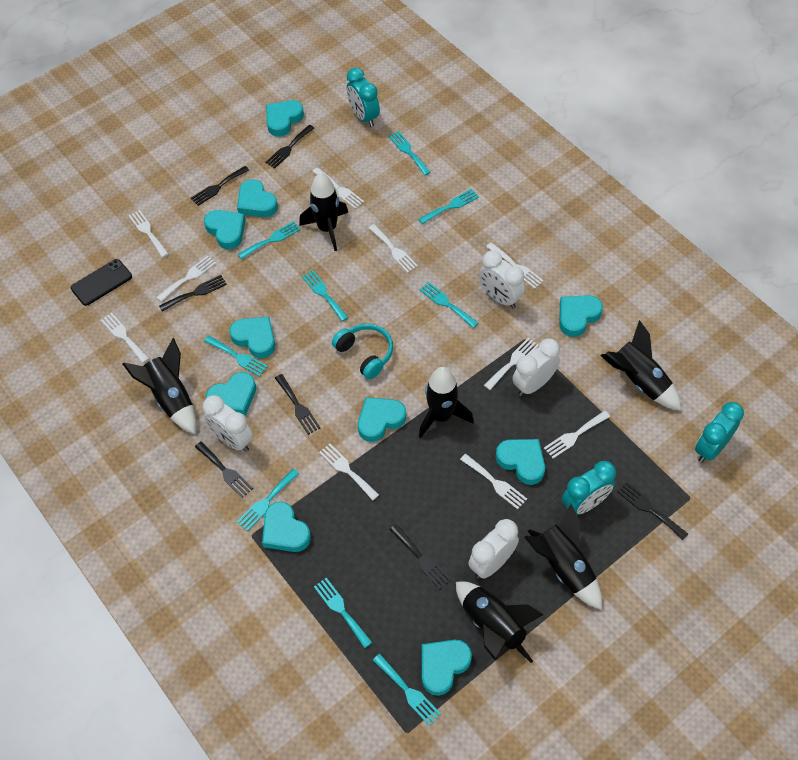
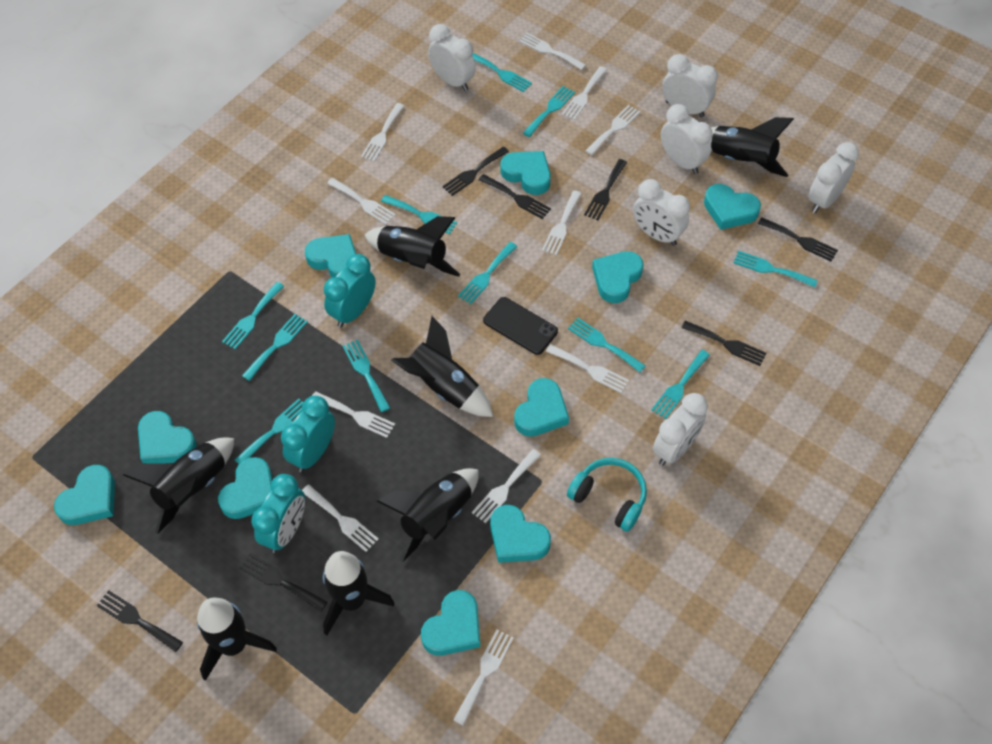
black rocket: [122,338,196,434] [299,172,348,251] [419,367,474,438] [456,581,544,663] [524,504,602,610] [600,320,681,410] = 6 -> [123,437,234,534] [197,597,277,681] [323,551,394,635] [365,216,460,277] [377,468,479,562] [391,316,493,417] [710,117,794,177] = 7
turquoise fork: [204,335,268,377] [237,469,299,531] [238,221,301,259] [302,270,348,322] [314,578,372,648] [373,654,441,726] [388,131,431,175] [418,189,479,224] [420,282,478,328] = 9 -> [222,282,284,349] [235,398,304,464] [242,314,308,381] [343,340,390,412] [381,195,457,234] [458,242,517,304] [472,53,532,92] [523,86,575,137] [568,318,645,372] [651,350,710,419] [734,251,818,288] = 11
white clock: [203,395,253,452] [468,519,519,579] [479,250,525,308] [512,338,560,396] = 4 -> [428,24,476,91] [633,179,690,246] [653,393,708,466] [661,104,713,174] [662,54,718,117] [808,142,859,213] = 6
white fork: [101,313,149,363] [128,210,169,257] [156,256,216,302] [312,167,364,209] [319,444,379,501] [369,224,418,273] [460,454,527,509] [484,338,539,390] [486,242,544,289] [544,411,610,459] = 10 -> [302,485,379,552] [312,391,395,438] [327,178,396,225] [361,103,404,162] [453,630,514,726] [472,449,541,523] [519,33,586,70] [542,190,582,255] [546,344,629,393] [562,66,607,120] [585,105,640,156] = 11

